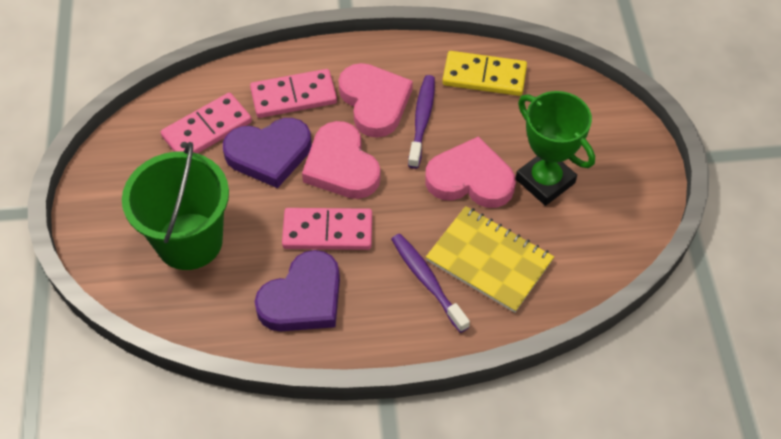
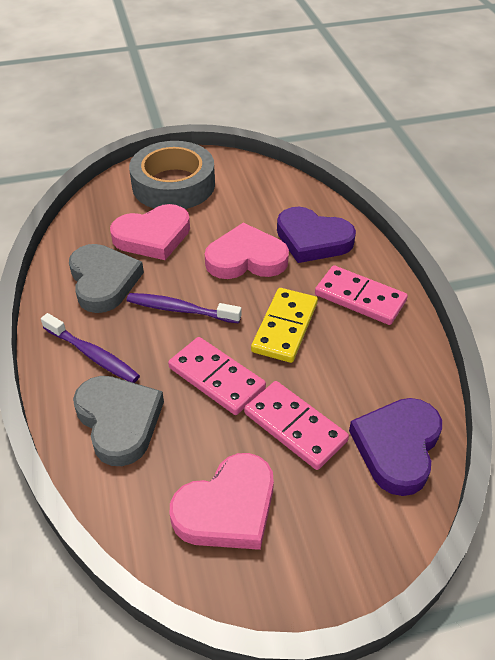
green bucket: [122,142,229,270] = 1 -> none = 0
green trophy: [516,91,595,206] = 1 -> none = 0
grey heart: none = 0 -> [69,244,144,313] [73,376,164,466] = 2
grey tape: none = 0 -> [129,141,215,209] = 1
yellow notebook: [426,206,554,313] = 1 -> none = 0

